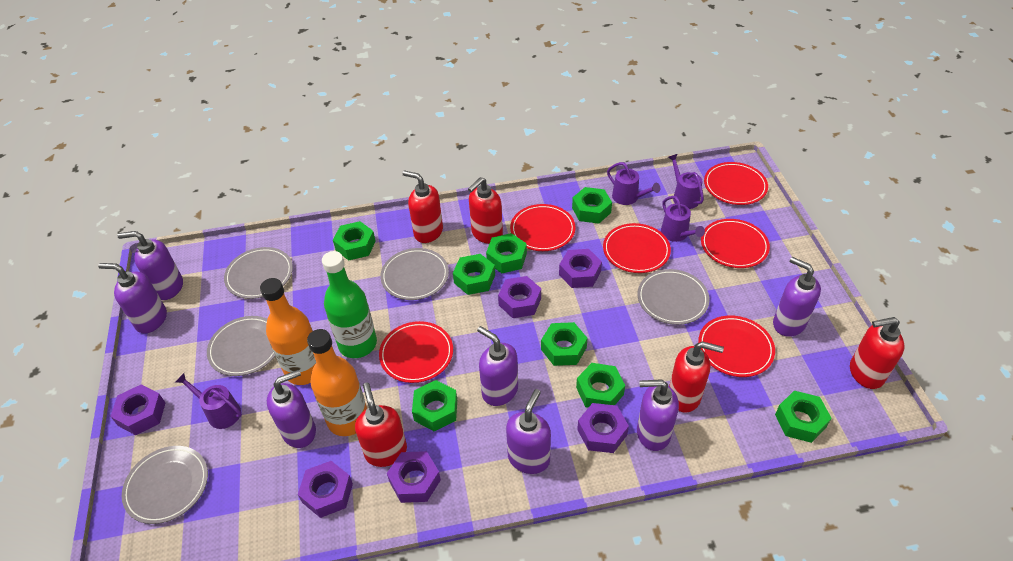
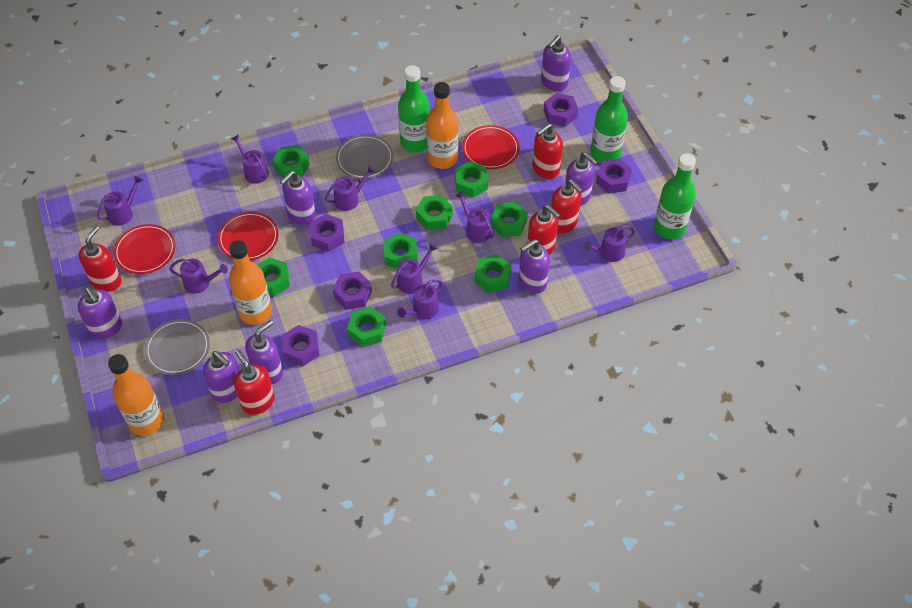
green bottle: [322,251,377,358] = 1 -> [398,65,430,152] [591,76,628,162] [654,153,696,239] = 3
grey plate: [122,446,208,524] [207,316,275,376] [224,247,293,299] [380,248,449,300] [637,269,710,325] = 5 -> [144,319,210,375] [336,134,393,179] = 2
orange bottle: [260,278,316,385] [307,329,367,436] = 2 -> [108,354,164,436] [229,240,272,325] [426,82,459,169] = 3
purple nut: [110,384,165,435] [298,461,353,518] [387,451,441,503] [498,276,541,318] [559,249,602,288] [577,403,629,453] = 6 -> [282,325,319,366] [310,214,345,252] [333,271,372,310] [544,93,578,127] [596,159,632,194] = 5
purple watering can: [176,373,242,429] [607,162,660,205] [661,196,705,242] [668,154,704,209] = 4 -> [97,176,143,226] [169,259,228,294] [231,134,269,184] [325,165,376,211] [391,243,438,294] [397,280,442,319] [455,191,494,243] [584,225,635,262] = 8
red plate: [379,321,453,383] [510,204,576,251] [603,223,671,273] [698,315,775,377] [701,219,770,268] [704,162,768,205] = 6 -> [114,224,175,274] [218,212,279,261] [462,125,519,169] = 3

